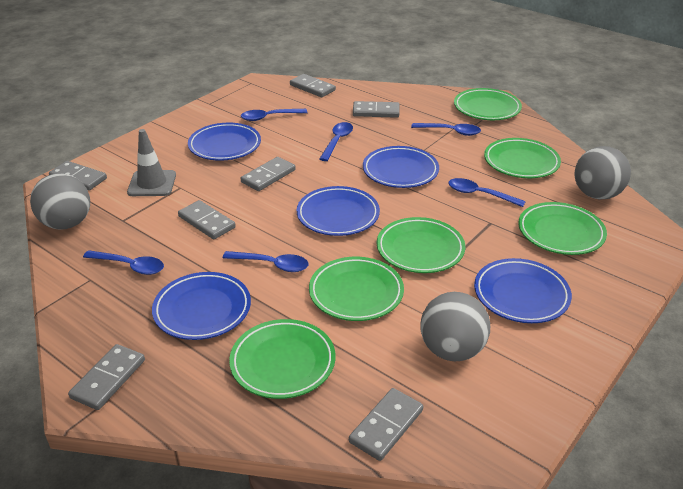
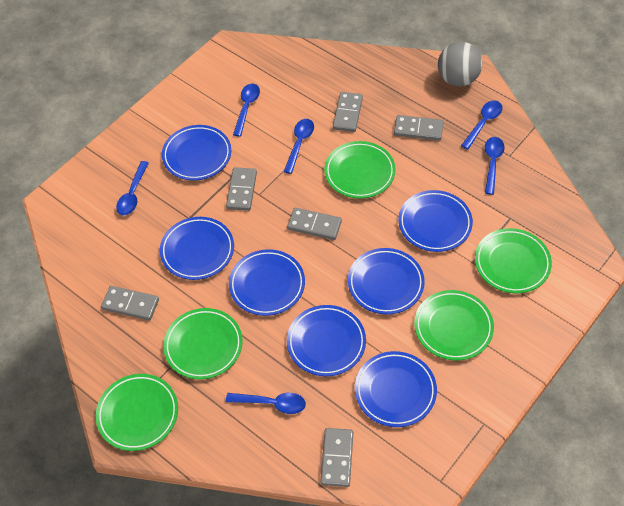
blue plate: [152,272,251,340] [188,123,261,161] [297,186,380,236] [363,146,439,188] [474,258,572,323] = 5 -> [160,217,234,280] [162,125,231,180] [229,249,305,316] [287,305,366,376] [348,248,425,314] [355,351,437,427] [398,190,473,252] = 7
green plate: [229,319,335,399] [309,257,404,321] [377,217,465,273] [454,88,522,120] [484,138,561,178] [518,202,607,255] = 6 -> [96,374,178,451] [163,308,243,380] [324,141,396,198] [414,290,494,361] [475,228,552,293] = 5
grey ball: [30,173,90,230] [420,292,490,361] [575,146,631,200] = 3 -> [438,42,482,87] = 1
grey domino: [49,161,107,191] [68,344,145,410] [178,200,236,239] [241,157,296,191] [290,74,336,97] [349,388,424,461] [353,101,399,118] = 7 -> [101,286,159,320] [226,167,257,211] [287,208,342,240] [320,428,353,487] [333,92,363,132] [394,115,443,141] = 6
grey traffic cone: [127,129,176,196] = 1 -> none = 0

